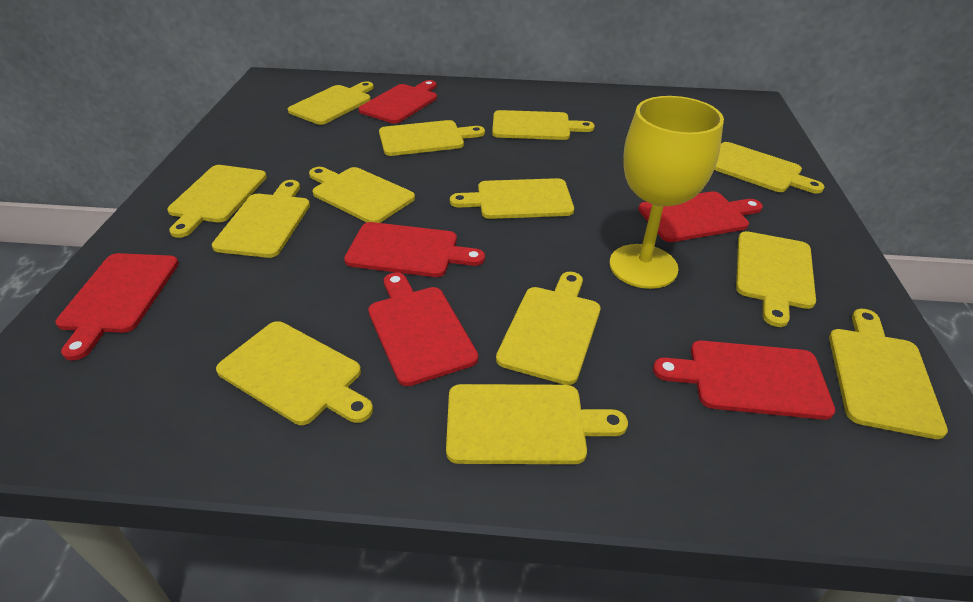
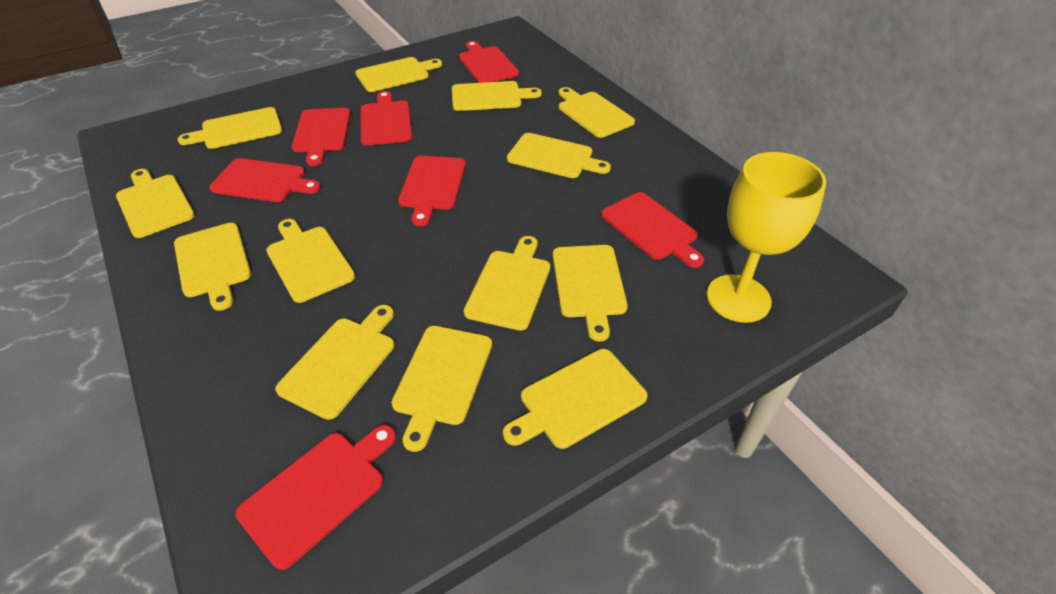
red cutting board: [55,253,179,360] [344,222,485,277] [359,80,437,124] [368,272,478,386] [638,191,763,242] [653,341,835,420] = 6 -> [209,158,321,202] [235,425,396,570] [292,108,351,166] [361,91,412,146] [398,156,466,226] [459,41,519,83] [601,192,704,268] = 7

